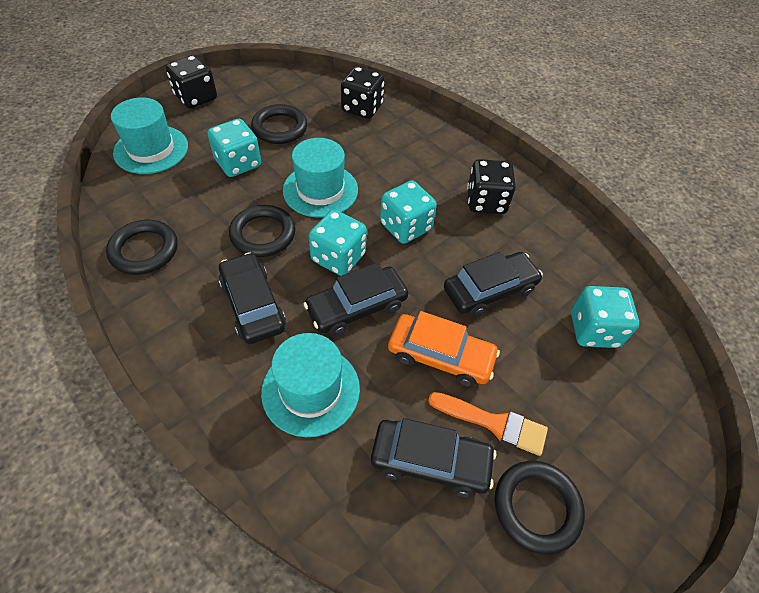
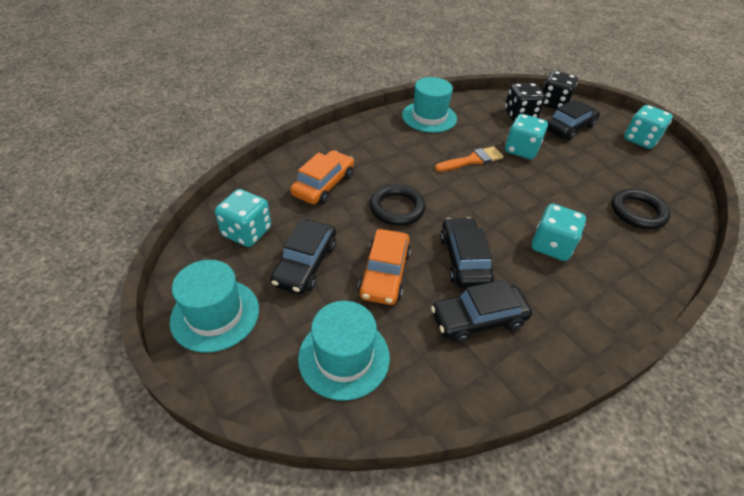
black dice: [166,55,217,108] [341,66,385,119] [467,159,516,214] = 3 -> [505,83,545,121] [542,71,578,109] = 2
black ring: [106,220,178,275] [229,205,295,257] [251,104,307,144] [495,461,585,555] = 4 -> [370,184,426,226] [612,189,670,229] = 2
orange car: [388,311,500,387] = 1 -> [290,150,354,204] [358,229,411,305] = 2

